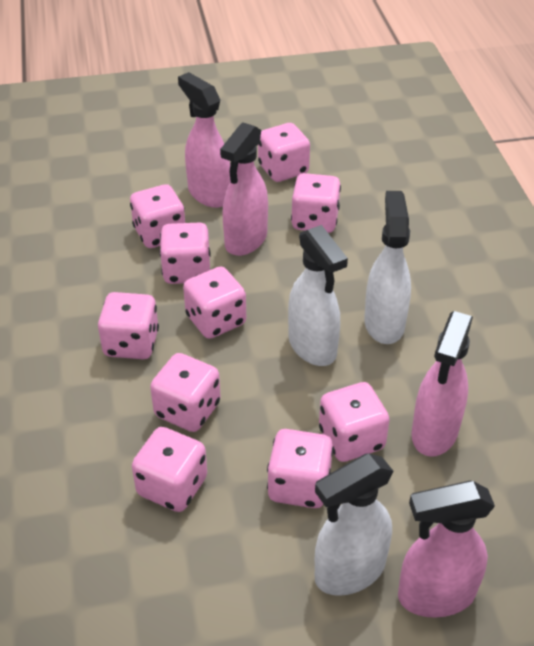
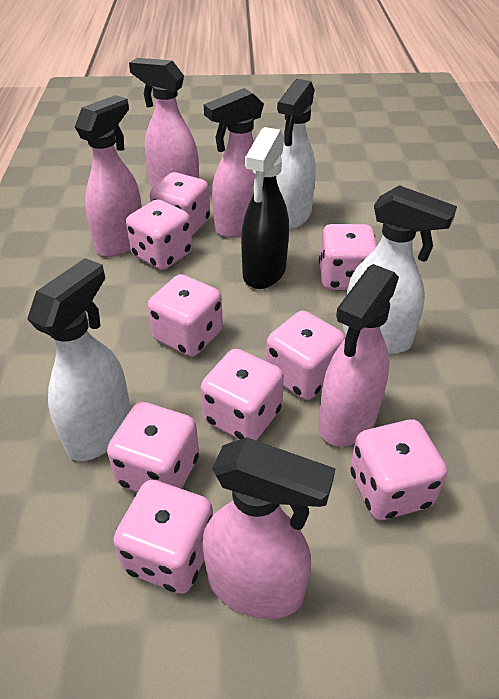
black spray bottle: none = 0 -> [241,127,289,289] = 1
pink dice: [98,292,159,359] [130,184,185,248] [132,427,207,512] [150,353,221,432] [160,223,211,284] [183,267,246,339] [258,123,310,182] [267,429,334,508] [291,173,341,233] [319,382,390,462] = 10 -> [107,402,199,492] [113,480,213,594] [126,199,193,270] [148,274,223,357] [150,172,210,236] [201,349,284,441] [266,311,345,400] [319,224,377,290] [350,420,447,520] = 9
pink spray bottle: [178,72,230,208] [220,122,268,256] [398,481,495,617] [411,311,473,457] = 4 -> [75,95,142,257] [129,58,199,188] [202,437,336,619] [204,88,264,238] [319,264,399,447] = 5

